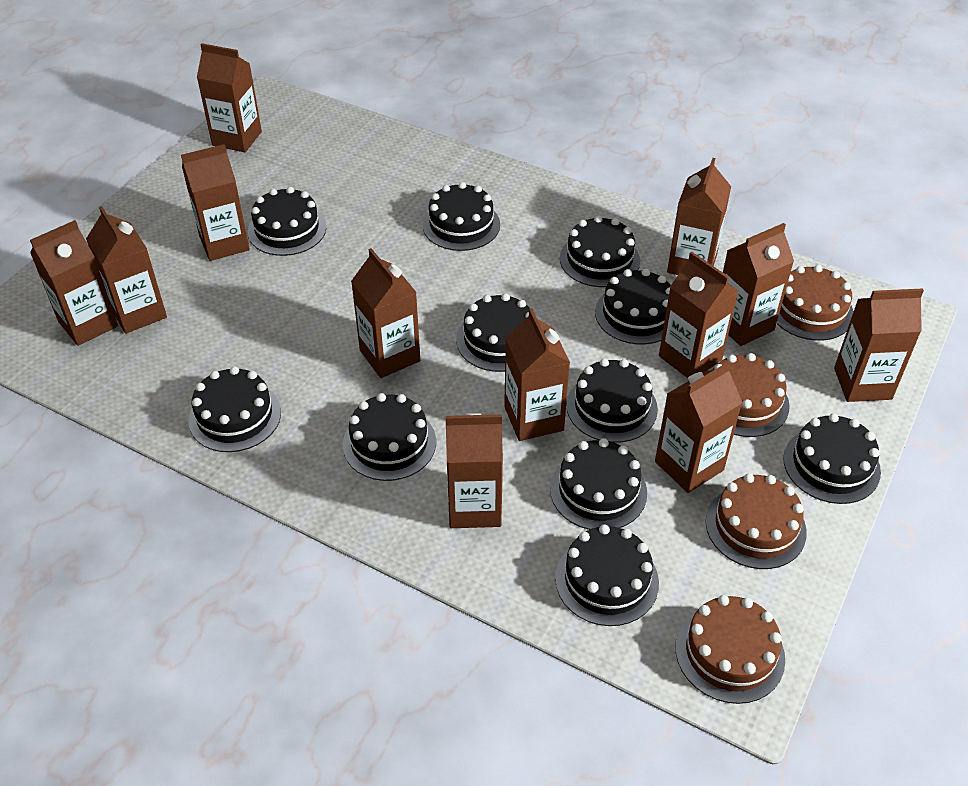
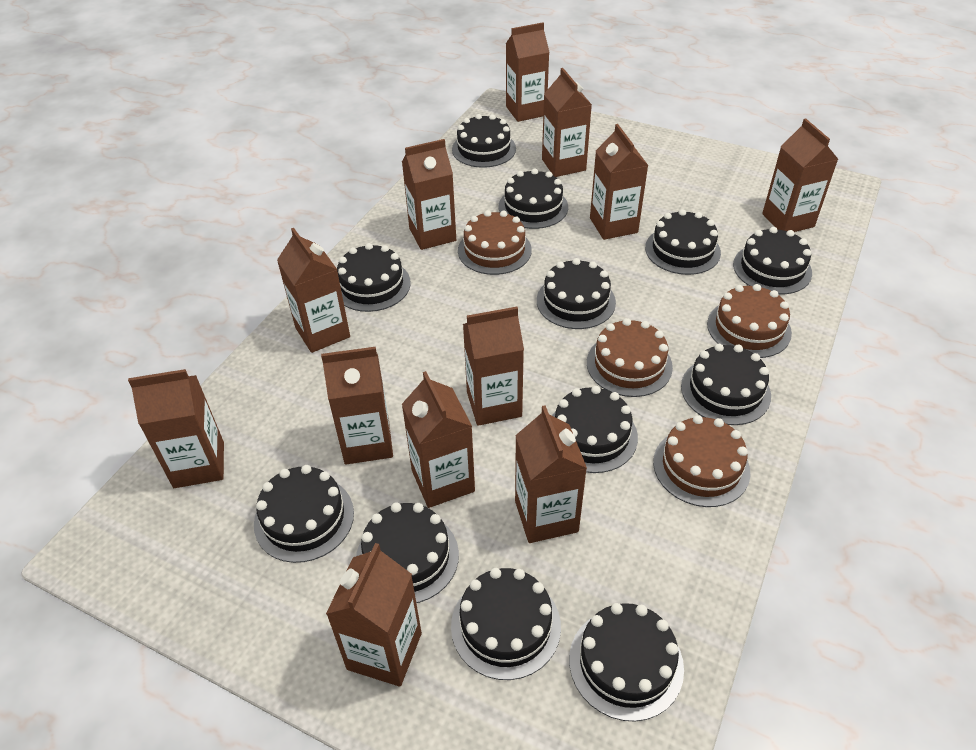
black cake: [188,366,281,452] [248,187,326,256] [343,393,436,481] [422,182,500,251] [456,293,530,372] [550,438,647,530] [555,524,659,626] [560,216,640,287] [567,358,658,443] [595,269,671,344] [783,413,881,504] = 11 -> [254,465,354,563] [337,243,411,312] [356,503,459,603] [451,568,561,680] [452,114,516,168] [498,168,568,229] [537,258,616,329] [552,386,638,473] [569,603,684,722] [645,209,721,275] [681,344,771,425] [733,227,812,295] = 12

